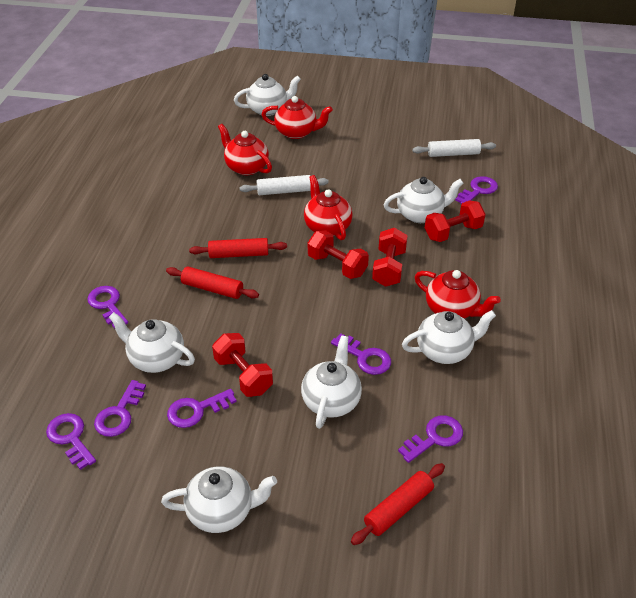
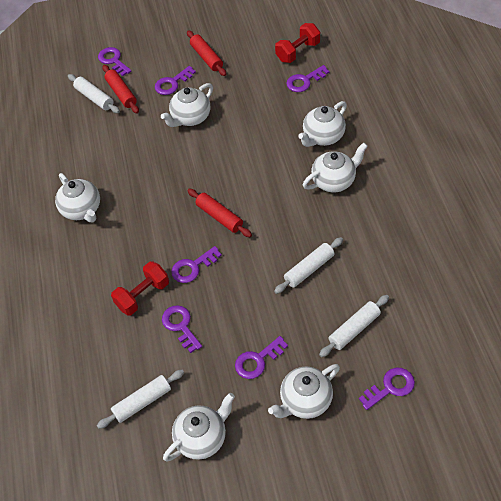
red dumbbell: [212,333,273,397] [308,230,369,279] [372,228,408,287] [425,200,486,242] = 4 -> [111,261,169,316] [275,23,320,63] = 2
red teapot: [218,124,272,175] [262,96,333,139] [304,175,353,240] [415,270,501,319] = 4 -> none = 0
white rolling pin: [240,175,329,195] [412,139,496,157] = 2 -> [68,74,120,113] [97,370,184,429] [274,237,343,294] [319,295,389,357] = 4

